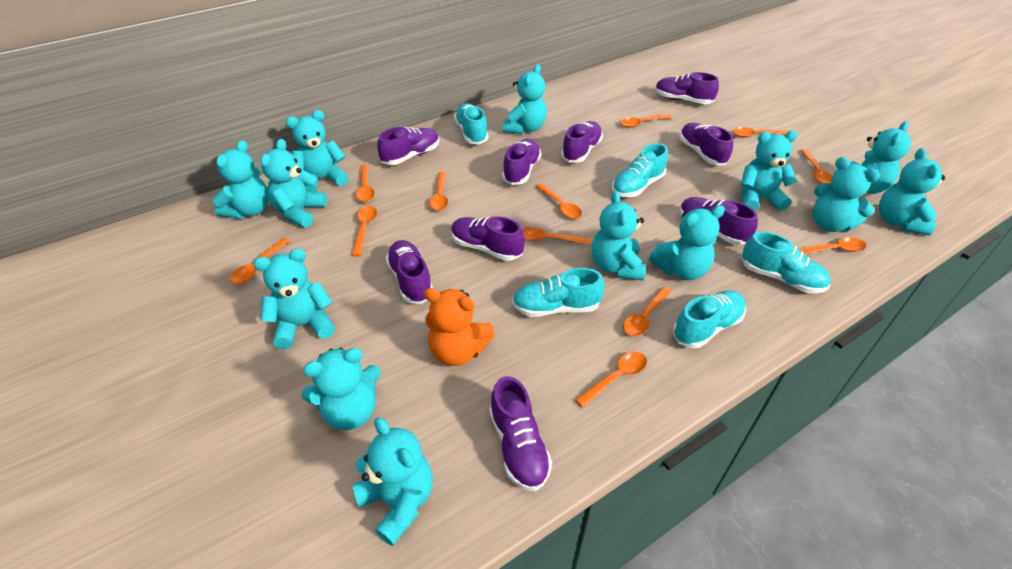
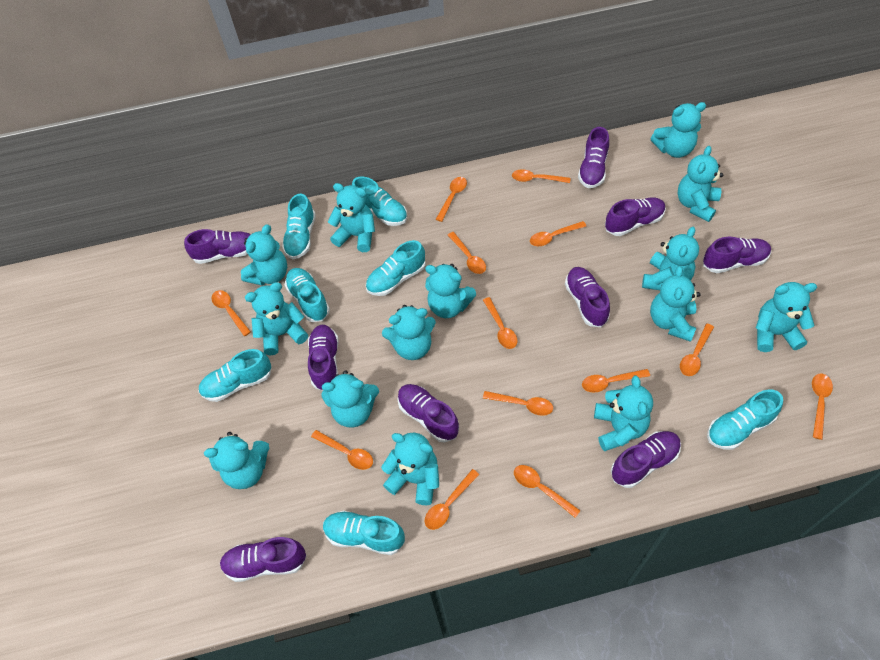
orange spoon: [230,238,290,284] [352,206,377,257] [356,165,375,202] [429,171,448,211] [522,227,591,245] [536,183,582,219] [575,351,647,408] [620,114,673,128] [623,287,671,336] [733,127,789,138] [798,237,866,254] [800,149,832,184] = 12 -> [211,290,251,336] [311,430,373,470] [425,469,479,530] [436,177,467,222] [448,232,486,274] [483,297,517,349] [483,391,553,416] [512,169,570,183] [514,465,581,518] [530,221,586,246] [582,369,650,393] [680,324,714,376] [812,374,833,440] = 13
orange teddy bear: [424,288,495,366] = 1 -> none = 0
turquoise shoe: [454,103,488,144] [512,268,604,317] [612,143,668,197] [673,290,746,348] [741,232,831,293] = 5 -> [198,349,272,402] [282,193,316,259] [285,268,330,322] [323,510,405,555] [352,177,407,226] [366,240,426,296] [707,390,783,450] = 7
turquoise teddy bear: [213,140,269,219] [253,249,335,349] [261,139,327,228] [286,110,348,192] [302,348,381,430] [352,417,433,546] [503,64,547,134] [592,191,646,280] [649,205,725,280] [741,131,798,211] [813,157,880,232] [850,121,911,194] [879,148,945,236] = 13 -> [204,432,269,489] [241,224,287,286] [245,282,308,356] [321,370,379,428] [328,183,375,252] [381,433,439,505] [382,305,436,360] [425,264,476,318] [594,375,653,451] [642,227,699,290] [650,102,706,158] [650,266,701,342] [677,146,723,222] [756,282,817,352] = 14

